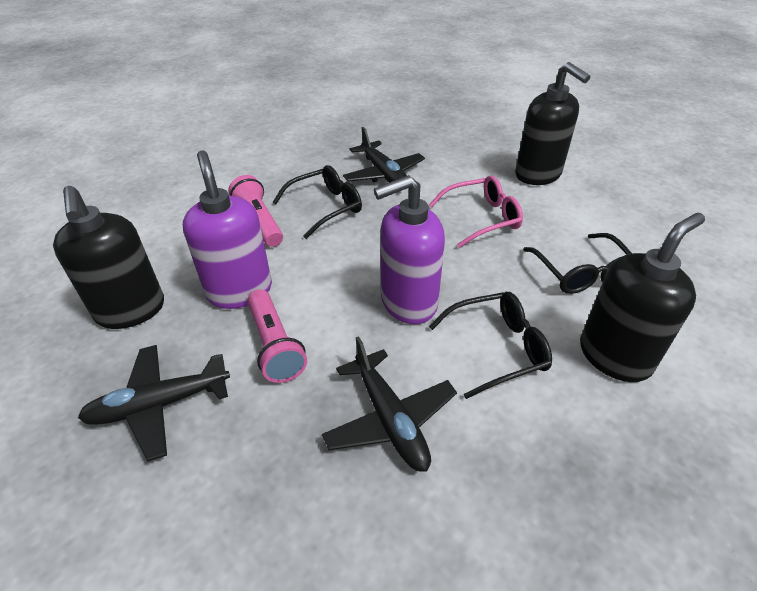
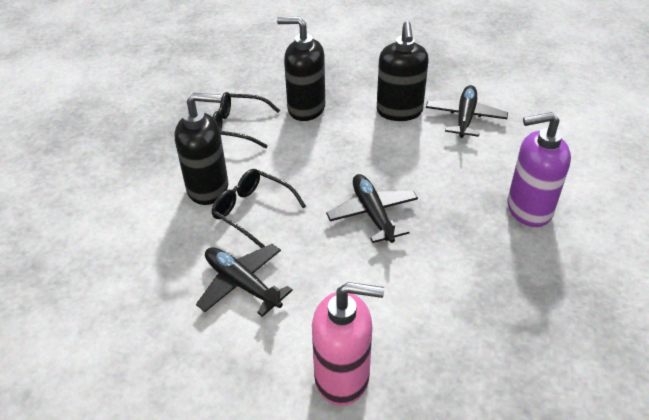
black glasses: [272,165,362,239] [429,292,552,399] [523,233,631,294] = 3 -> [211,169,306,248] [213,92,280,148] = 2
pink flashlight: [228,175,283,247] [247,289,307,383] = 2 -> none = 0
pink glasses: [429,175,523,248] = 1 -> none = 0
pink soap dispenser: none = 0 -> [312,282,384,406] = 1
purple soap dispenser: [183,150,272,309] [374,175,445,324] = 2 -> [507,112,571,227] = 1

